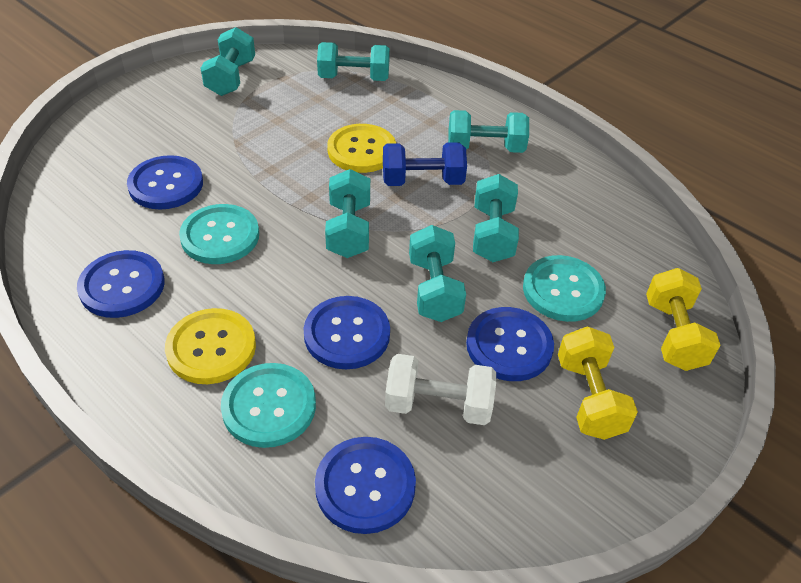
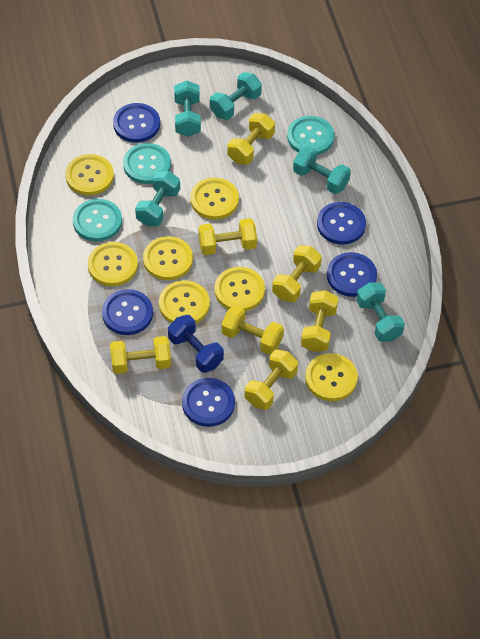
turquoise dumbbell: [200,27,255,96] [317,42,390,81] [325,169,370,258] [409,225,466,322] [448,110,529,153] [473,174,519,262] = 6 -> [135,171,180,226] [174,80,201,137] [210,72,262,120] [293,146,351,194] [356,282,405,342] = 5
white dumbbell: [385,354,496,425] = 1 -> none = 0
yellow button: [165,308,256,384] [327,124,396,173] = 2 -> [65,154,114,195] [88,242,138,286] [143,236,193,280] [159,280,210,324] [190,178,239,220] [215,267,265,311] [305,353,358,401] = 7
yellow dumbbell: [558,326,638,440] [646,268,721,371] = 2 -> [110,336,171,374] [198,218,257,255] [221,305,284,355] [227,113,275,165] [244,350,298,410] [272,245,322,302] [301,290,338,352] = 7

